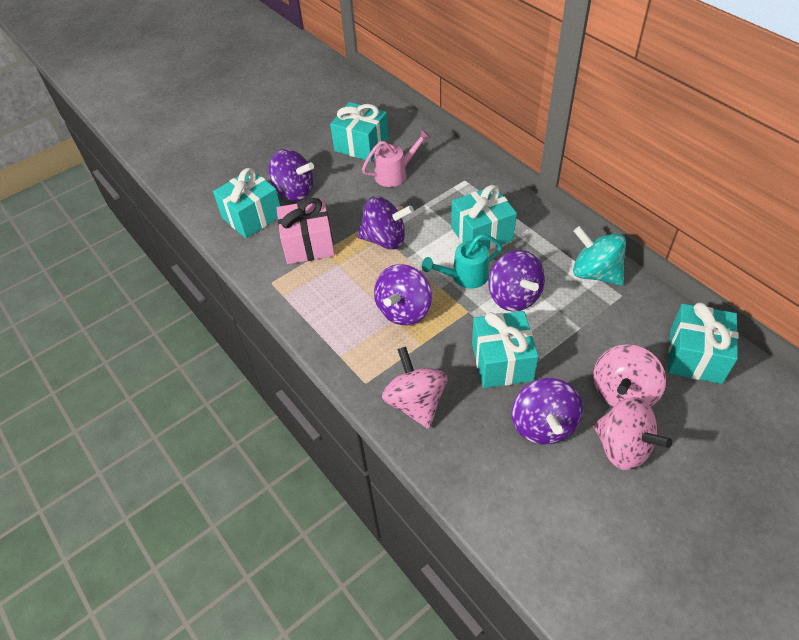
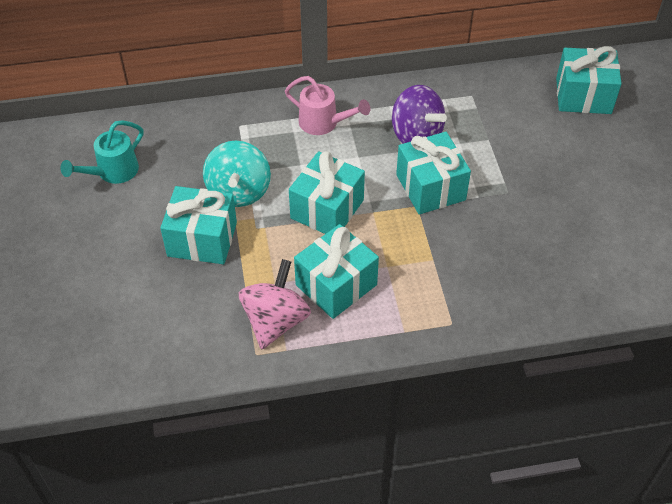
pink gift: [276,198,335,264] = 1 -> none = 0
pink spinning top: [382,347,448,429] [593,344,666,407] [593,397,672,470] = 3 -> [239,259,311,349] = 1
purple spinning top: [268,149,314,201] [357,196,414,250] [374,264,432,325] [488,250,545,312] [511,378,583,445] = 5 -> [392,85,447,144] = 1

